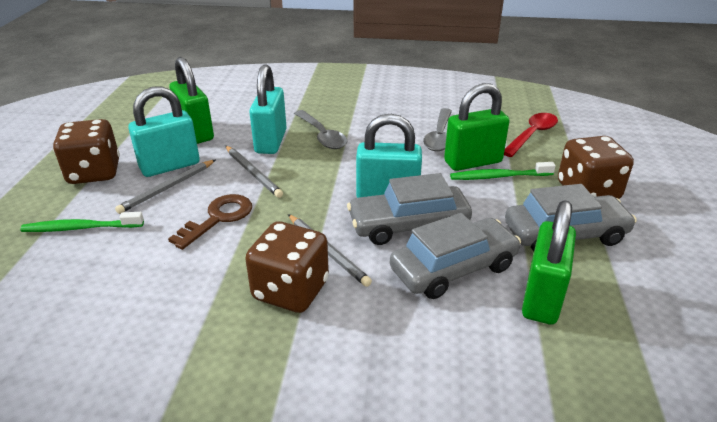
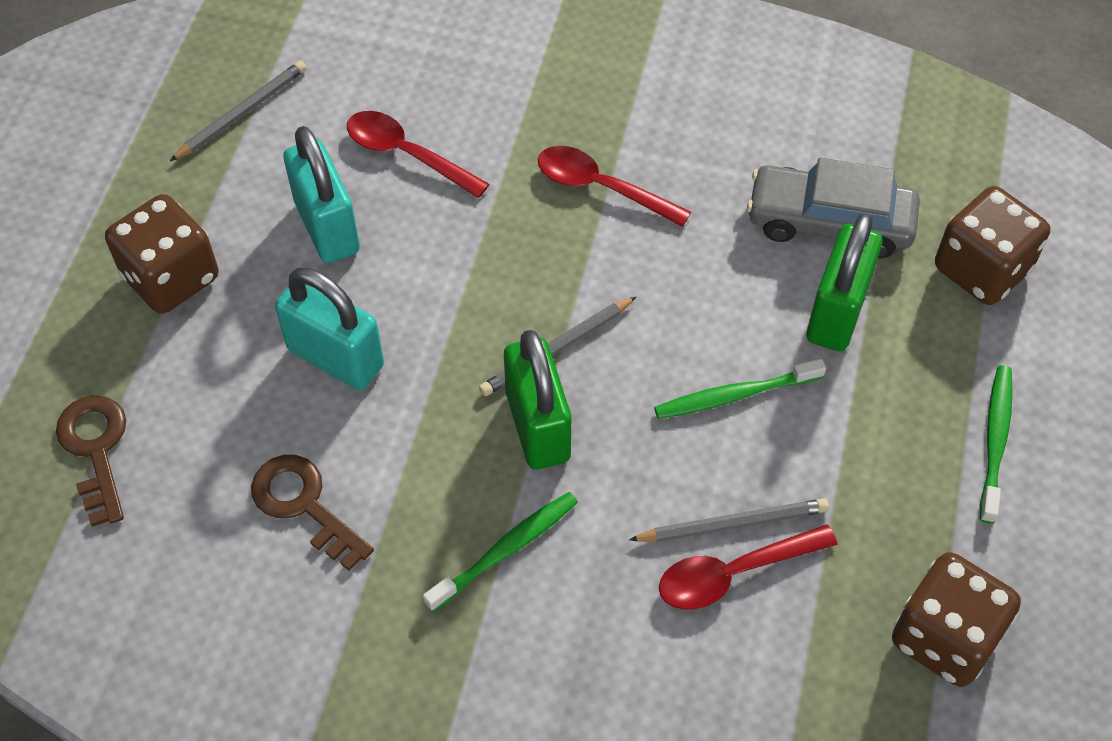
brown key: [168,194,252,250] = 1 -> [56,395,126,527] [251,455,374,571] = 2
green padlock: [169,57,214,144] [444,83,509,171] [522,200,576,325] = 3 -> [504,330,571,470] [807,213,883,351] = 2
green toothbrush: [20,212,144,232] [450,162,556,180] = 2 -> [423,492,578,612] [654,358,826,419] [980,365,1013,524] = 3
grey car: [347,173,472,245] [390,213,521,299] [505,184,637,251] = 3 -> [747,158,920,258] = 1
grey spoon: [294,110,347,149] [423,108,452,151] = 2 -> none = 0
red spoon: [504,113,558,157] = 1 -> [347,111,489,198] [538,146,691,227] [659,524,838,610] = 3
turquoise padlock: [128,86,200,177] [249,64,287,154] [356,114,422,198] = 3 -> [275,267,384,390] [283,126,360,263] = 2

